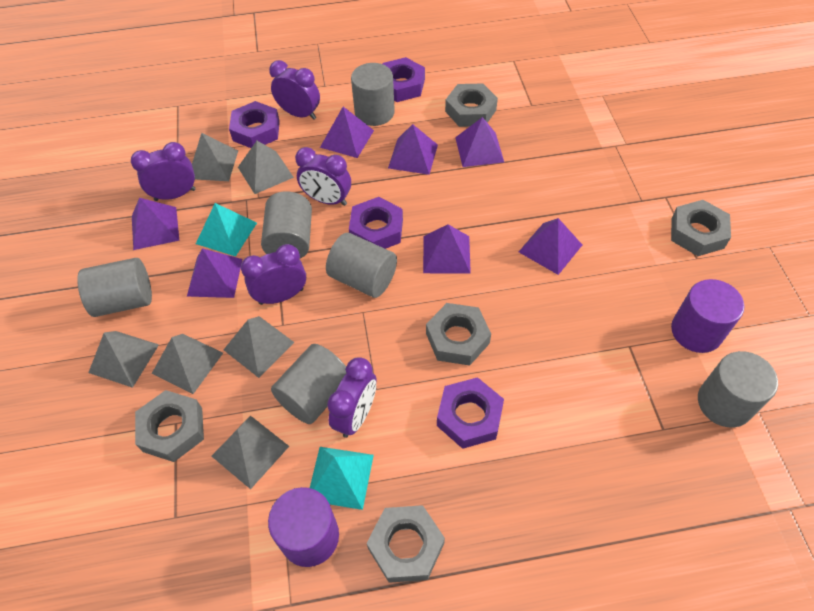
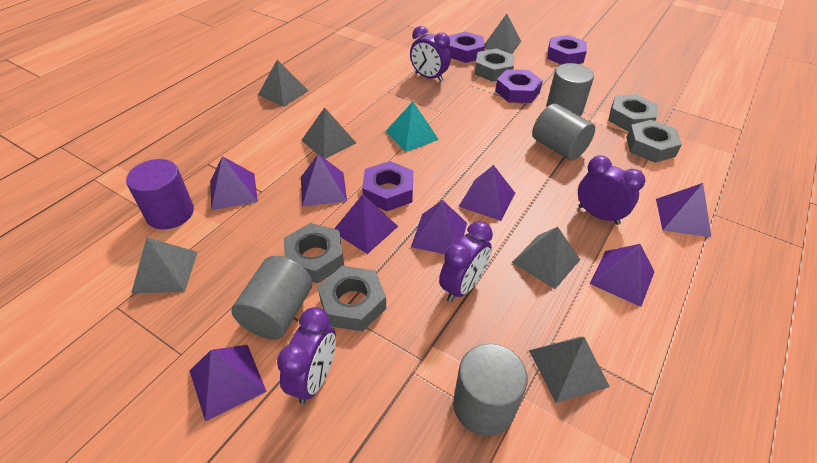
grey cylinder: [77,258,152,317] [261,191,312,259] [271,344,346,424] [326,233,397,298] [351,63,395,126] [698,351,778,427] = 6 -> [231,256,312,340] [453,344,528,436] [532,104,595,161] [546,63,594,116] = 4
purple clock: [131,142,196,201] [241,244,306,305] [269,60,320,120] [295,147,351,206] [327,357,376,438] = 5 -> [277,307,336,404] [410,26,451,82] [439,221,493,302] [578,156,645,225] = 4
purple cylinder: [268,487,339,567] [671,279,744,353] = 2 -> [126,159,194,230] = 1
purple pyramid: [132,198,179,250] [187,248,243,298] [320,107,374,158] [388,124,438,175] [423,224,471,274] [455,117,504,167] [519,218,582,275] = 7 -> [189,345,267,421] [210,156,258,210] [301,154,347,206] [334,194,398,254] [411,200,467,254] [459,165,515,221] [590,244,654,307] [656,183,711,237] = 8
turquoise pyramid: [196,203,257,257] [310,447,374,510] = 2 -> [386,102,439,152] = 1

